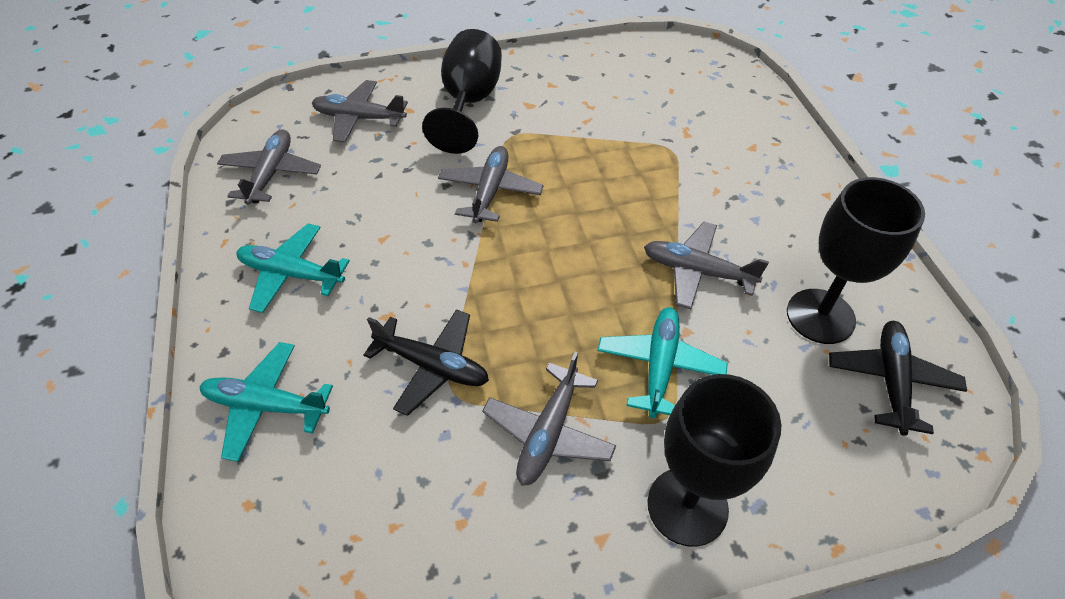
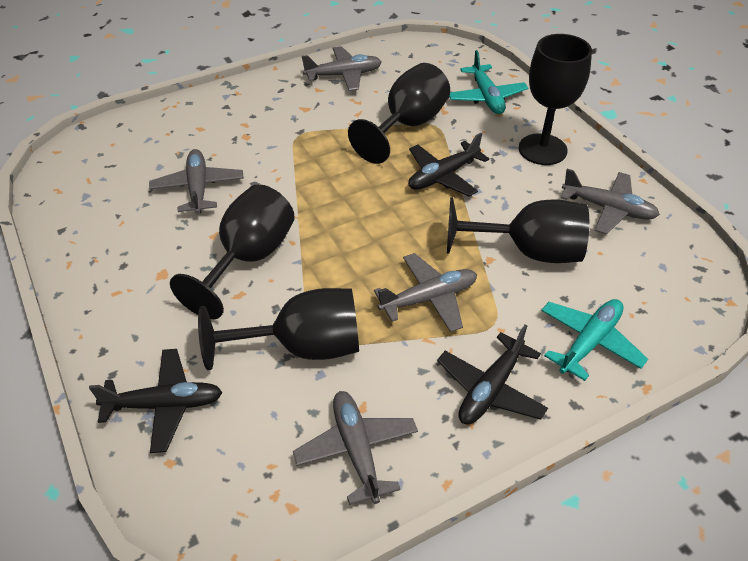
black goblet: [422,29,502,154] [647,374,781,547] [787,177,925,344] = 3 -> [170,184,295,319] [198,288,359,370] [348,63,450,164] [447,197,589,263] [519,34,592,165] = 5
black plane: [364,309,489,416] [829,321,967,436] = 2 -> [89,349,223,453] [408,133,489,197] [437,324,548,424] = 3
turquoise plane: [199,342,333,462] [236,223,350,313] [597,307,728,418] = 3 -> [449,50,528,114] [541,299,648,381] = 2

